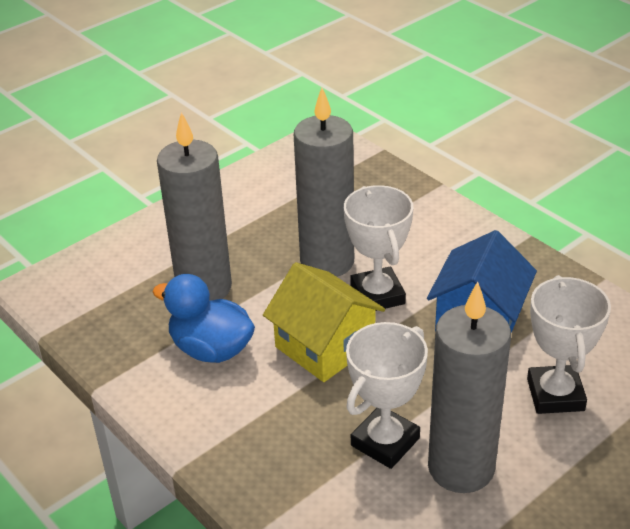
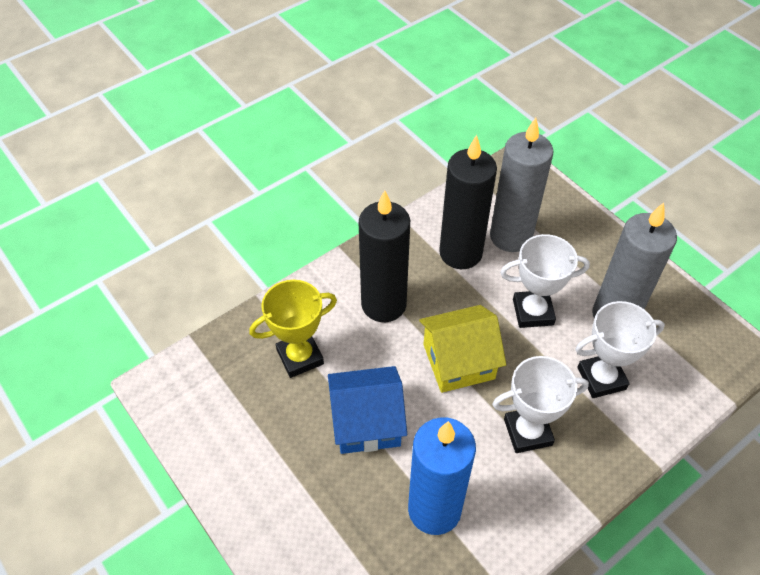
black candle: none = 0 -> [359,190,410,322] [439,135,497,269] = 2
blue candle: none = 0 -> [408,417,476,535] = 1
blue duck: [152,274,255,363] = 1 -> none = 0
grey candle: [157,112,232,301] [294,88,354,277] [428,281,511,493] = 3 -> [490,118,554,252] [592,203,677,319] = 2
yellow trophy: none = 0 -> [249,280,337,378] = 1

